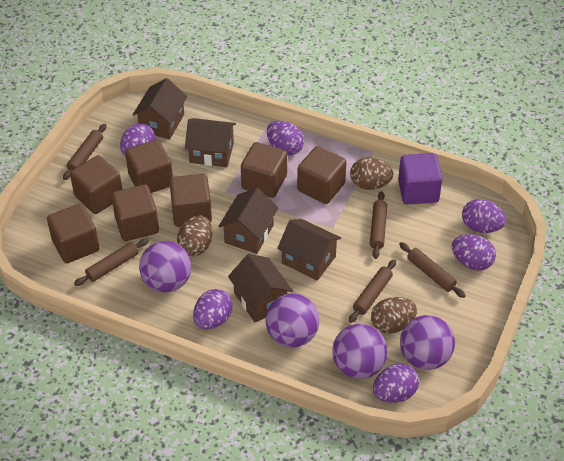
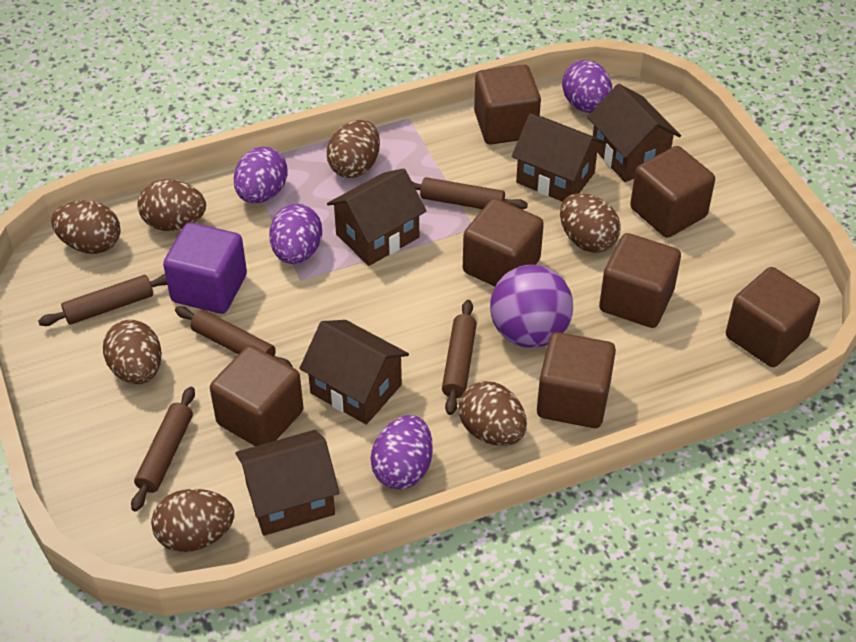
brown egg: [177,215,212,256] [350,157,393,190] [371,297,417,334] = 3 -> [51,200,121,254] [103,320,162,384] [137,179,206,231] [151,489,234,552] [327,120,380,178] [459,381,527,446] [560,193,621,253] = 7
purple ball: [139,241,191,293] [266,293,319,347] [332,324,387,379] [400,315,455,370] = 4 -> [490,265,573,348] = 1
purple egg: [120,123,156,156] [193,289,233,330] [267,121,304,155] [373,363,419,403] [452,234,496,271] [462,199,506,233] = 6 -> [234,147,288,203] [269,204,322,264] [371,415,433,490] [562,60,612,113] = 4

